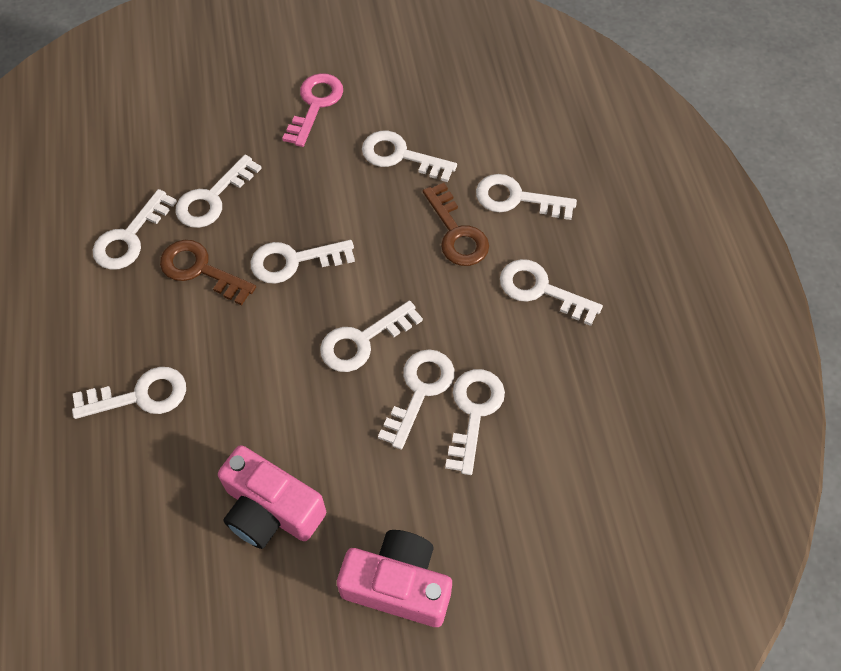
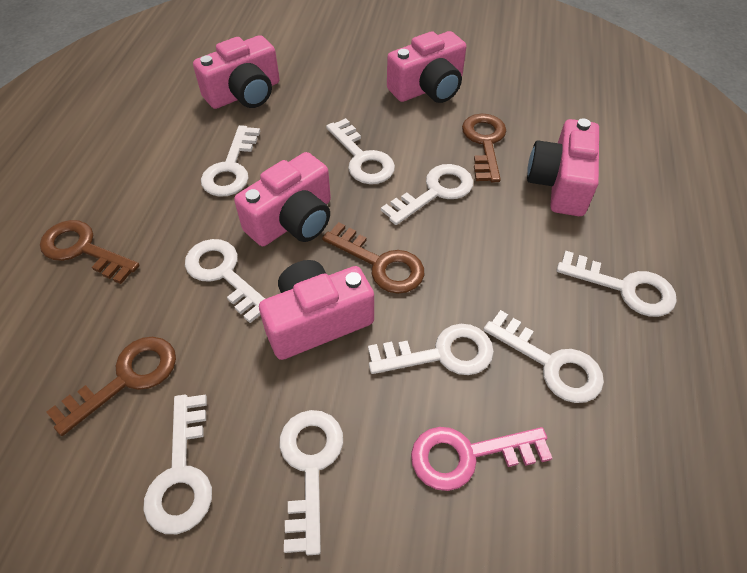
brown key: [160,240,256,305] [423,183,489,266] = 2 -> [40,220,140,284] [46,337,176,436] [322,222,424,294] [462,113,506,182] = 4
pink camera: [218,445,326,549] [337,530,452,627] = 2 -> [193,35,280,109] [234,152,331,246] [259,260,374,360] [387,31,466,103] [527,118,599,216] = 5
white key: [72,367,186,419] [93,189,177,270] [176,155,262,228] [251,240,355,284] [320,300,423,372] [362,131,457,182] [378,349,454,450] [445,369,505,475] [476,174,577,220] [500,259,603,326] = 10 -> [143,394,212,534] [185,239,265,323] [201,125,260,197] [280,410,343,555] [326,118,395,184] [368,324,494,375] [381,164,473,225] [483,310,604,403] [556,251,677,317] = 9

